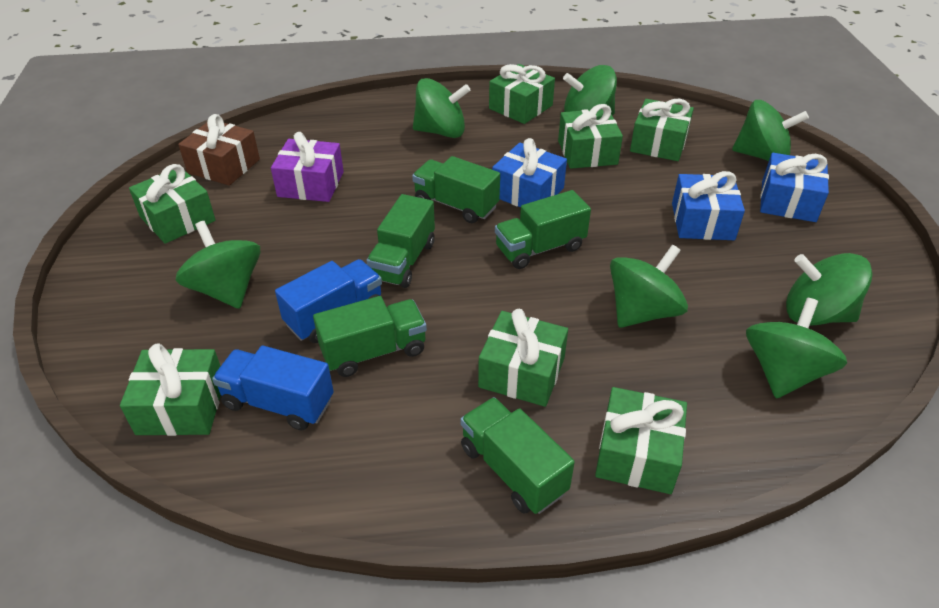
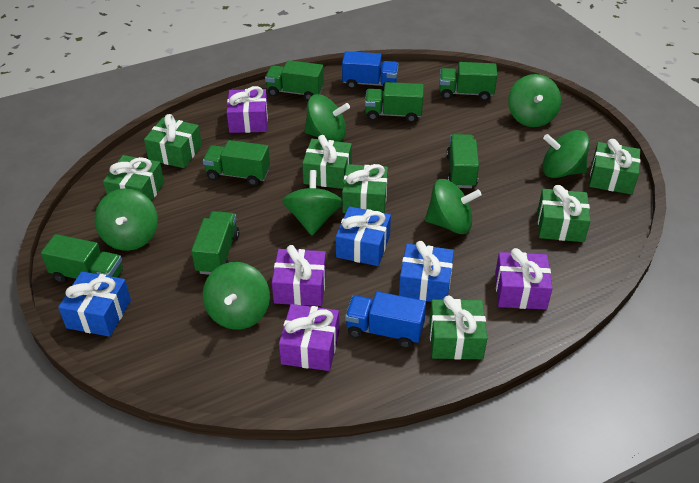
brown gift: [178,114,260,186] = 1 -> none = 0
green truck: [313,296,427,377] [366,194,435,288] [412,156,500,223] [461,397,575,514] [495,190,591,269] = 5 -> [41,234,123,283] [191,211,240,275] [203,140,270,186] [265,60,324,101] [365,82,424,122] [439,62,497,101] [446,134,479,188] = 7
purple gift: [271,132,344,202] = 1 -> [227,86,268,133] [272,245,326,306] [279,304,339,371] [495,248,553,309] = 4

